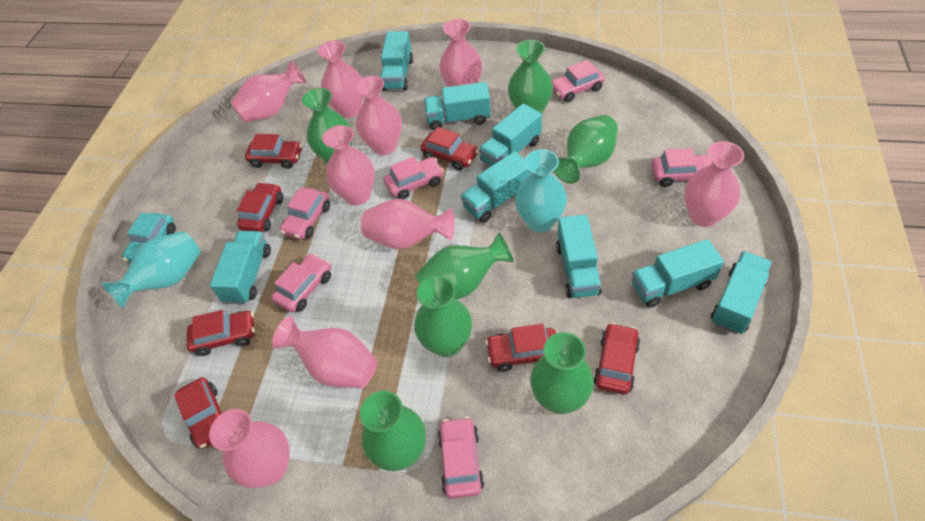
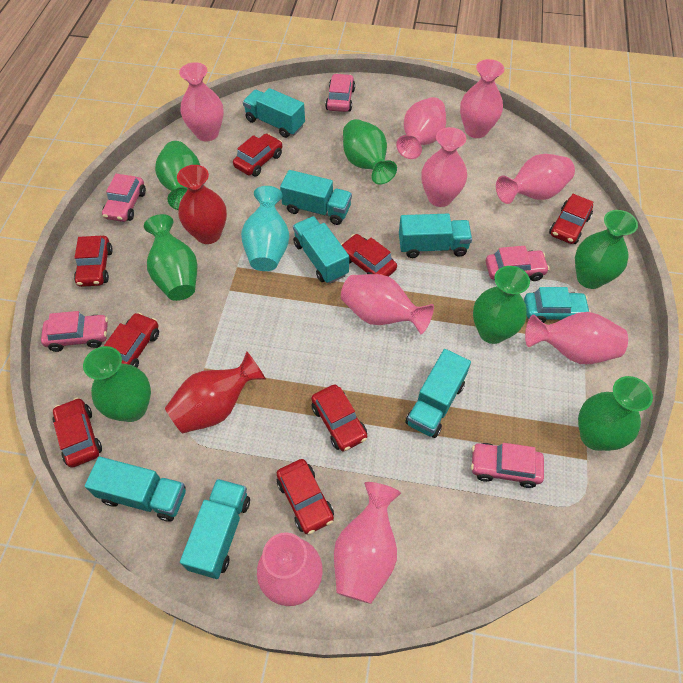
pink car: [271,253,331,312] [280,187,330,240] [384,157,444,199] [438,416,484,499] [552,60,605,102] [651,148,713,187] = 6 -> [41,311,108,352] [102,174,146,222] [325,73,355,112] [471,443,544,488] [486,246,550,281] = 5
red car: [174,377,222,449] [187,310,255,356] [237,182,283,232] [245,134,302,169] [420,127,479,171] [485,324,556,372] [594,323,640,395] = 7 -> [53,398,102,468] [74,236,113,287] [104,312,159,368] [233,133,282,177] [277,459,334,534] [311,385,367,452] [341,234,397,276] [549,194,593,244] = 8
red vase: none = 0 -> [165,352,266,434] [177,165,227,244] = 2
turquoise truck: [210,231,271,304] [380,31,413,91] [424,82,491,130] [461,151,532,223] [479,103,542,166] [556,214,602,298] [632,239,724,308] [711,251,772,334] = 8 -> [85,457,186,522] [180,479,250,579] [243,88,305,138] [280,170,352,225] [293,216,349,284] [399,214,472,258] [405,349,471,438] = 7
turquoise vase: [102,231,201,308] [515,149,567,233] = 2 -> [241,186,290,271] = 1

